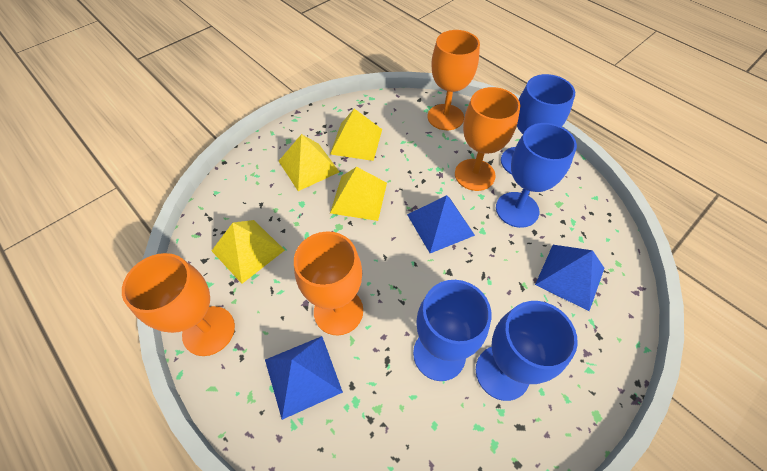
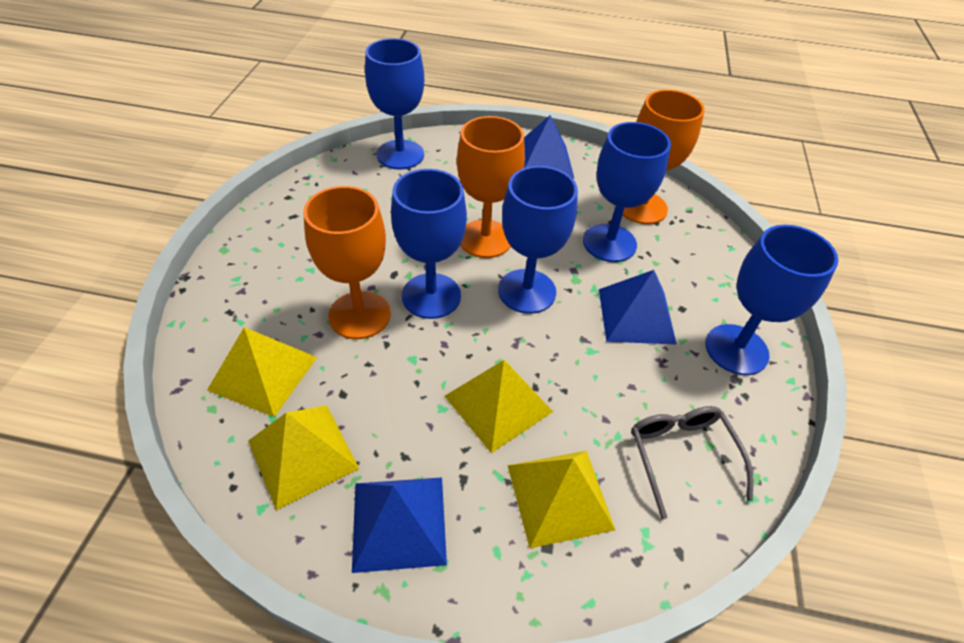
blue goblet: [413,280,492,381] [476,301,578,401] [496,123,577,228] [501,74,575,174] = 4 -> [365,38,424,170] [391,169,467,319] [498,166,578,314] [583,122,671,262] [705,225,838,375] = 5
grey glasses: none = 0 -> [631,406,754,519] = 1
orange goblet: [122,253,235,356] [294,232,363,335] [428,30,480,130] [455,87,520,191] = 4 -> [303,186,391,339] [457,116,525,258] [623,90,705,224] = 3

